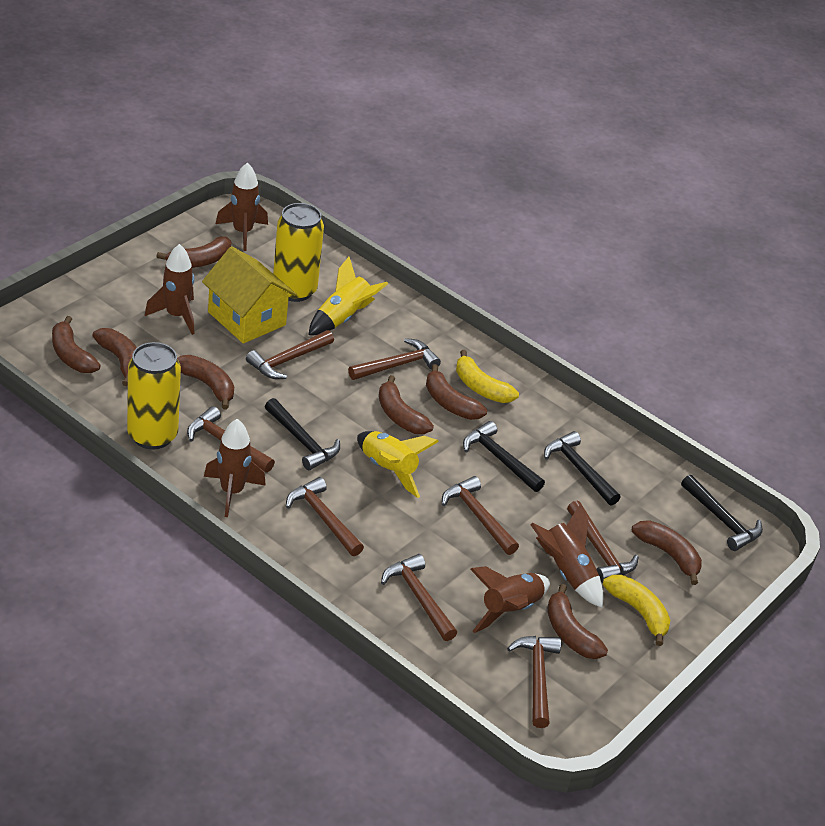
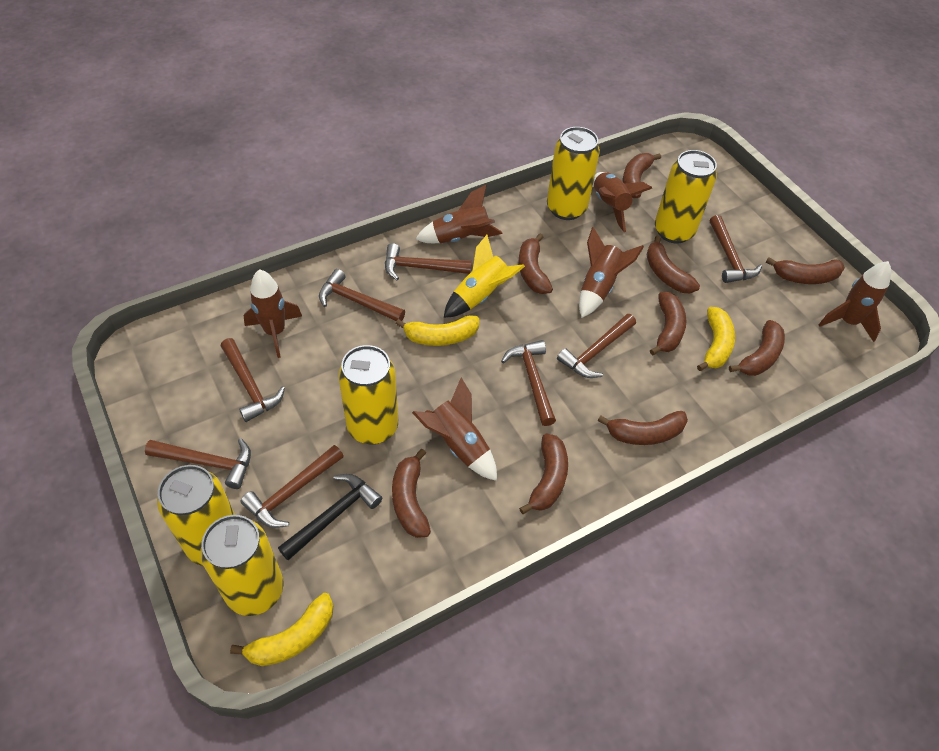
black hammer: [265,398,340,470] [463,421,545,492] [544,431,621,506] [681,475,763,551] = 4 -> [278,474,382,561] = 1
brown banana: [52,316,101,373] [92,328,137,386] [157,236,232,268] [177,355,234,409] [379,375,434,434] [426,364,487,420] [547,584,608,659] [632,520,702,585] = 8 -> [392,449,431,538] [519,233,553,294] [519,433,568,514] [598,411,688,445] [622,153,661,198] [646,235,700,293] [650,292,686,355] [729,320,785,376] [766,257,845,284] = 9
brown rocket: [145,244,194,335] [204,419,266,517] [216,162,268,251] [470,566,550,633] [530,503,604,608] = 5 -> [244,269,302,358] [412,378,497,481] [415,185,503,243] [579,227,644,318] [594,172,653,232] [819,261,891,342] = 6
yellow banana: [456,350,519,403] [603,575,670,646] = 2 -> [230,593,333,666] [396,315,479,346] [697,307,735,371] = 3
yellow can: [127,342,181,449] [273,203,324,302] = 2 -> [157,465,235,566] [200,515,284,616] [338,345,398,444] [547,127,600,220] [655,150,717,244] = 5
yellow house: [202,246,296,344] = 1 -> none = 0
yellow rocket: [309,257,388,335] [357,431,439,498] = 2 -> [444,235,525,318] = 1

